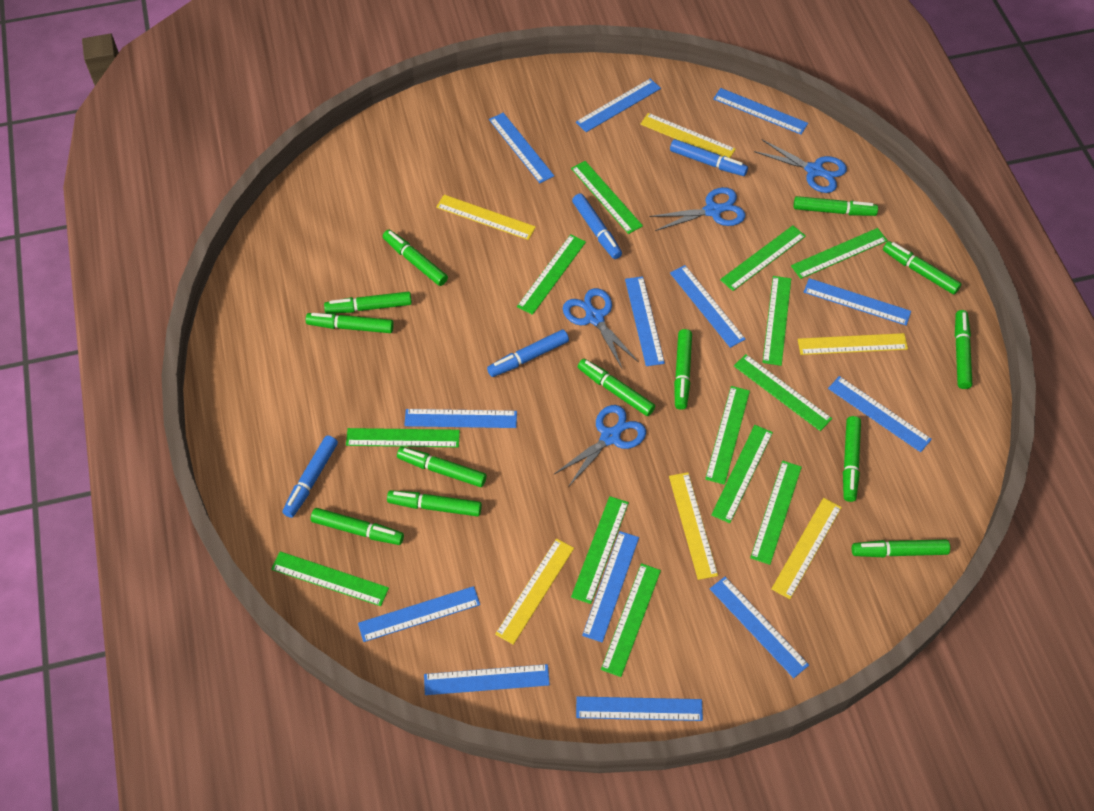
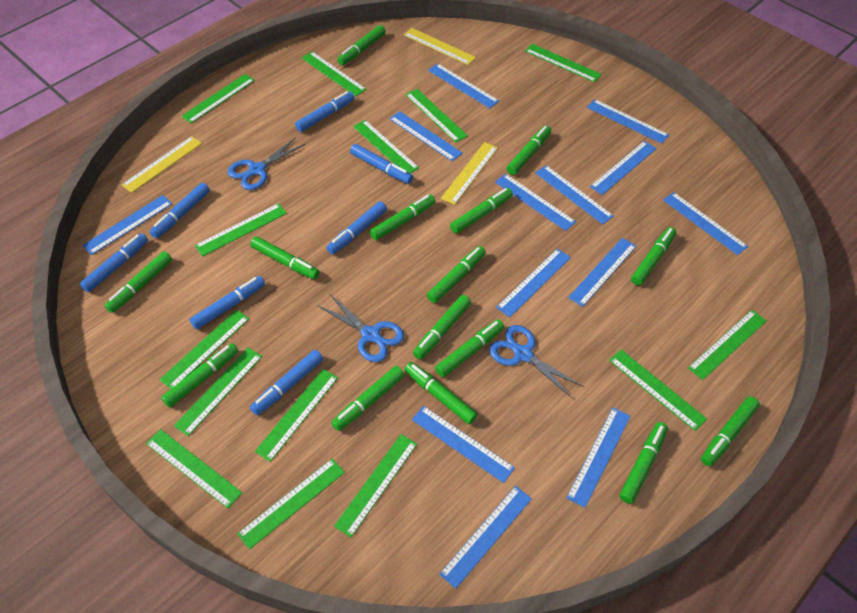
blue marker: [282,435,338,518] [487,330,569,377] [572,194,622,259] [670,139,748,176] = 4 -> [80,233,148,292] [150,183,210,238] [189,276,265,330] [250,350,323,415] [295,91,355,132] [326,201,387,254] [350,144,413,184] = 7
blue scissors: [554,405,646,487] [563,288,638,370] [649,187,746,231] [754,139,847,193] = 4 -> [228,137,306,190] [317,293,404,362] [489,325,584,398] = 3
green marker: [306,313,394,333] [311,508,404,545] [324,292,412,313] [383,230,448,286] [387,490,482,517] [397,447,487,487] [578,358,655,416] [674,329,692,410] [794,196,878,216] [843,416,861,502] [852,539,950,557] [883,241,961,294] [955,310,972,389] = 13 -> [105,251,172,313] [161,343,238,407] [250,236,320,279] [331,366,404,431] [337,25,386,65] [370,194,435,240] [404,362,478,424] [413,295,471,359] [427,246,486,303] [435,319,504,377] [450,188,513,234] [506,126,551,175] [620,422,668,504] [631,227,676,285] [701,396,760,466] = 15
green ruler: [271,551,389,606] [346,428,460,447] [517,234,586,315] [571,161,643,234] [571,496,629,604] [601,563,661,677] [705,386,750,485] [711,425,773,523] [720,225,806,291] [734,354,832,431] [750,461,802,565] [762,276,791,366] [791,228,888,279] = 13 -> [146,429,242,508] [159,309,249,389] [174,348,262,436] [181,74,255,123] [195,203,287,256] [237,459,345,549] [255,369,338,462] [302,52,366,96] [334,434,417,537] [353,120,419,173] [406,89,468,142] [525,44,602,82] [609,350,707,431] [688,310,767,380] = 14
yellow ruler: [436,195,536,240] [495,539,574,645] [640,113,736,158] [669,472,718,580] [771,498,842,599] [798,333,908,355] = 6 -> [122,136,202,193] [404,28,476,65] [441,142,498,205] = 3

